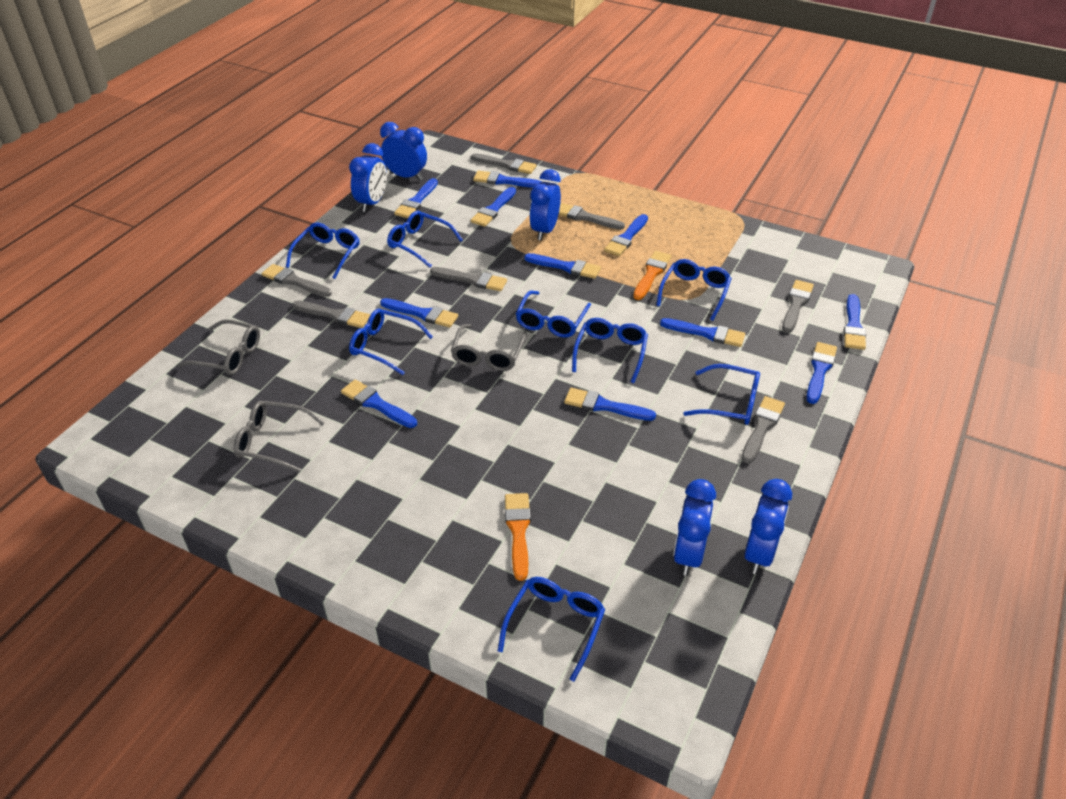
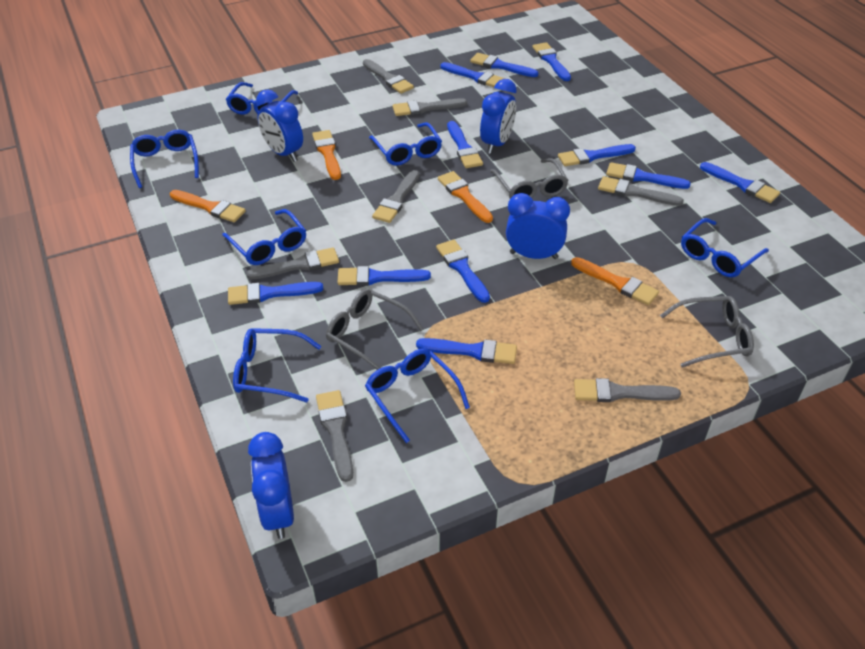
blue clock: [349,143,387,212] [380,122,427,180] [529,169,561,240] [673,479,716,576] [744,479,792,574] = 5 -> [248,432,294,539] [256,89,303,162] [480,79,517,154] [506,193,570,259] = 4
blue glasses: [286,222,360,279] [349,309,433,375] [387,211,463,268] [498,577,605,682] [516,291,591,338] [572,318,648,383] [656,259,732,321] [683,364,760,425] = 8 -> [130,130,199,188] [222,209,306,265] [226,82,298,115] [233,328,321,402] [365,348,470,443] [369,122,442,166] [681,218,769,278] = 7
orange brush: [505,493,531,581] [633,251,671,300] = 2 -> [170,190,246,222] [312,130,341,180] [438,171,493,223] [571,257,659,305] = 4

